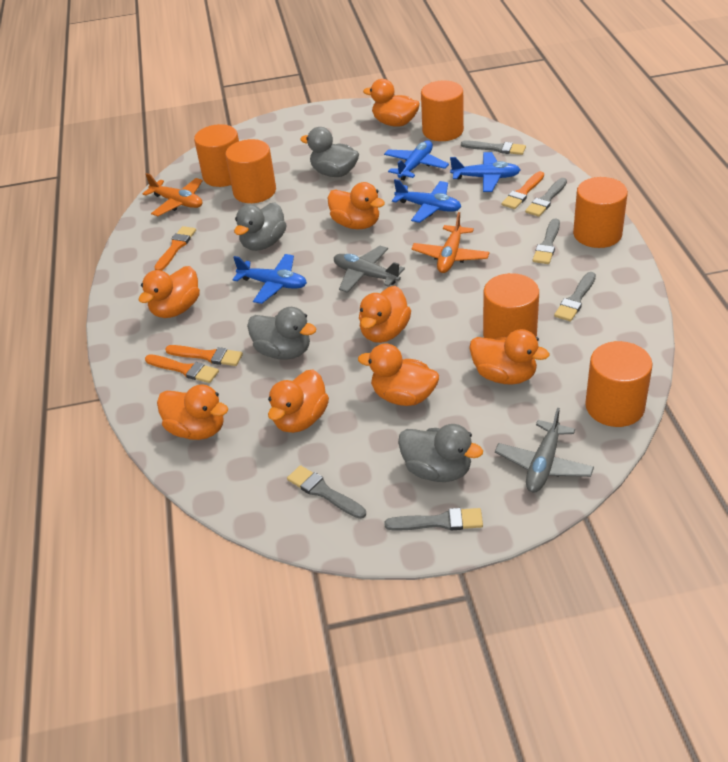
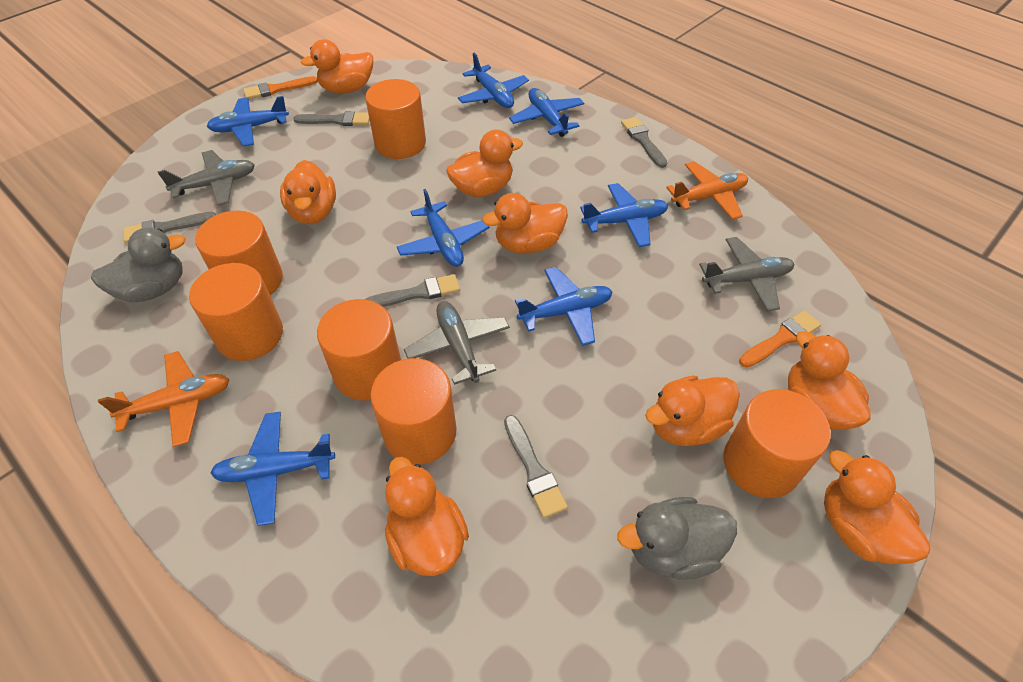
blue plane: [233,254,307,304] [384,140,449,180] [392,179,461,223] [450,152,520,192] = 4 -> [207,96,289,147] [211,412,335,526] [397,189,490,267] [458,53,529,108] [509,88,584,137] [515,267,612,346] [580,183,668,247] = 7
grey brush: [287,465,366,519] [384,508,483,530] [461,141,526,155] [525,178,567,217] [533,218,560,264] [554,272,596,321] = 6 -> [123,212,216,243] [293,111,370,126] [366,274,460,307] [504,415,568,518] [621,117,667,168] = 5
grey duck: [234,202,286,251] [247,307,316,360] [300,127,359,177] [398,424,483,482] = 4 -> [91,228,186,302] [617,497,737,580] = 2
grey plane: [334,246,405,293] [495,408,594,492] = 2 -> [158,150,255,206] [404,301,510,385] [699,237,794,311] = 3
orange brush: [145,354,219,383] [154,226,196,271] [165,345,243,366] [501,171,544,209] = 4 -> [243,76,318,99] [739,310,821,368] = 2

